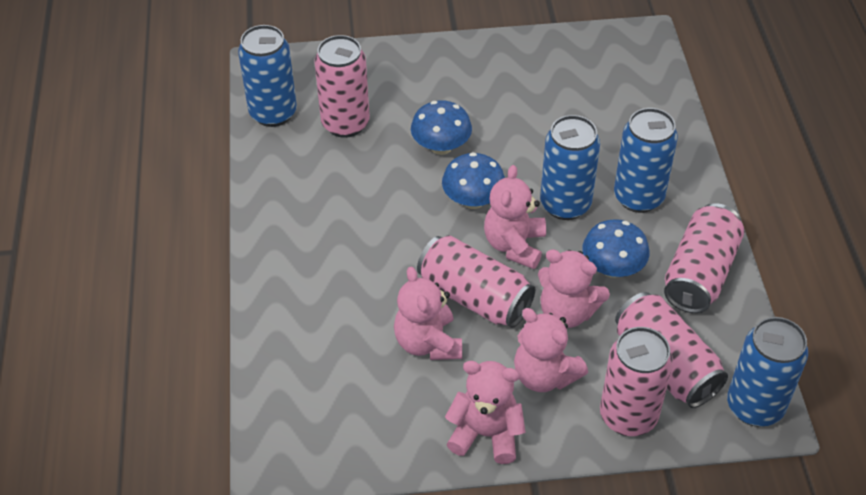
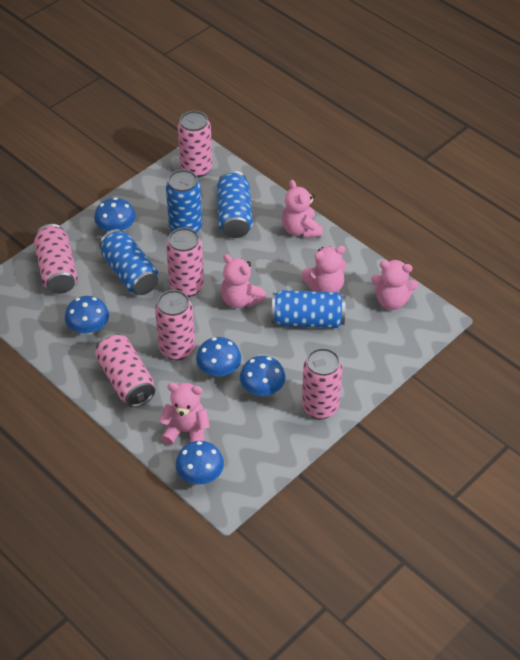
blue mushroom: [411,100,472,155] [442,152,505,209] [582,219,650,278] = 3 -> [65,296,109,334] [94,198,136,231] [176,441,224,484] [196,337,241,377] [240,356,285,396] = 5
pink can: [314,35,370,138] [417,235,535,328] [600,327,673,436] [615,292,728,408] [664,203,744,313] = 5 -> [34,224,78,294] [95,333,155,407] [155,290,195,360] [166,228,204,297] [178,111,212,178] [302,348,342,419] = 6

